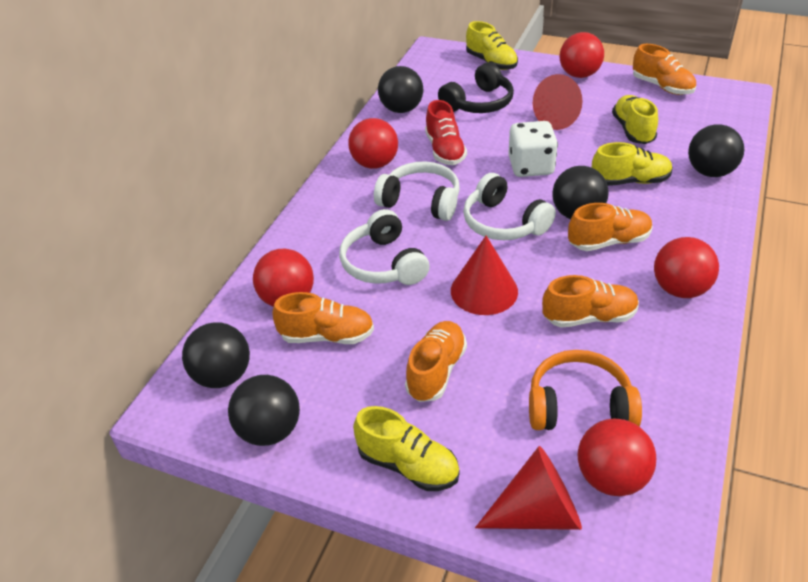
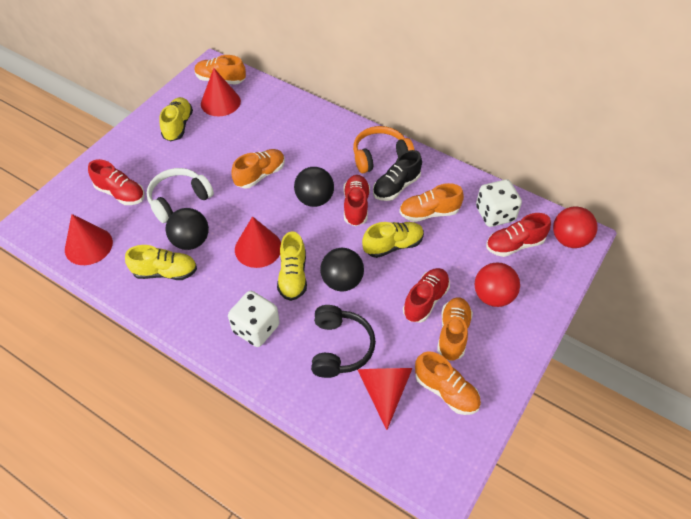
black ball: [182,322,250,388] [228,375,300,446] [378,66,423,113] [552,166,609,219] [688,124,744,177] = 5 -> [166,208,209,250] [294,167,334,207] [320,248,364,291] = 3
black shoe: none = 0 -> [373,150,422,201] = 1
red ball: [253,249,314,307] [348,118,398,169] [559,32,604,78] [578,419,656,496] [654,237,719,298] = 5 -> [475,263,520,307] [553,206,597,248] = 2
red cone: [451,236,518,315] [475,446,582,530] [533,74,583,130] = 3 -> [65,214,113,265] [201,68,241,116] [235,216,281,268] [358,368,413,430] = 4
red shoe: [425,100,467,165] = 1 -> [88,159,145,205] [343,175,370,226] [403,268,450,323] [486,213,551,257] = 4
white dice: [508,121,558,177] = 1 -> [228,291,280,347] [476,179,522,227] = 2
white headphones: [339,209,430,285] [374,162,460,221] [463,173,556,240] = 3 -> [147,168,214,223] = 1

